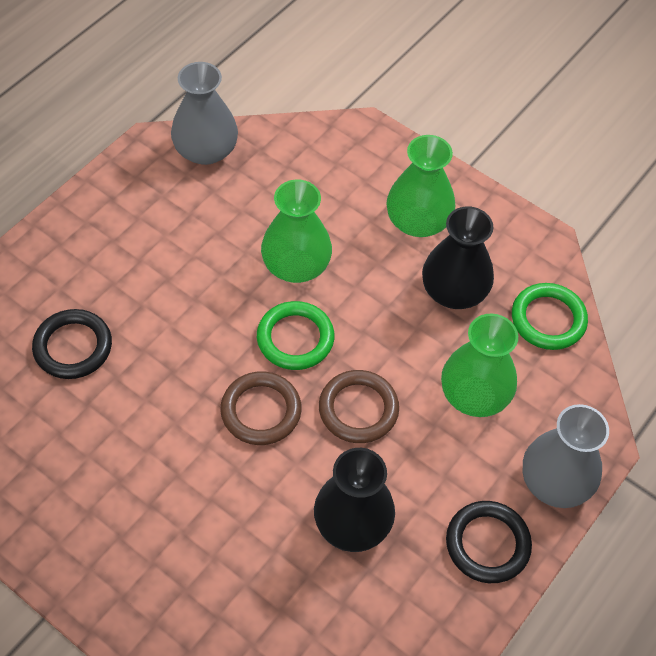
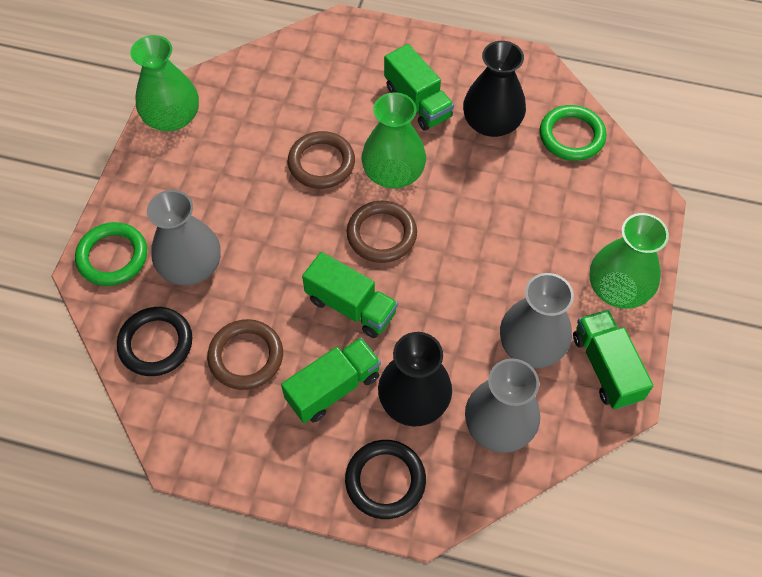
brown ring: [220,371,302,445] [319,370,399,443] = 2 -> [207,319,283,390] [288,131,355,189] [347,201,417,263] = 3
green truck: none = 0 -> [281,338,381,423] [302,252,398,338] [384,44,454,131] [573,310,653,409] = 4
grey vase: [171,62,238,165] [523,404,609,508] = 2 -> [147,190,221,286] [465,358,540,453] [500,273,574,368] = 3

